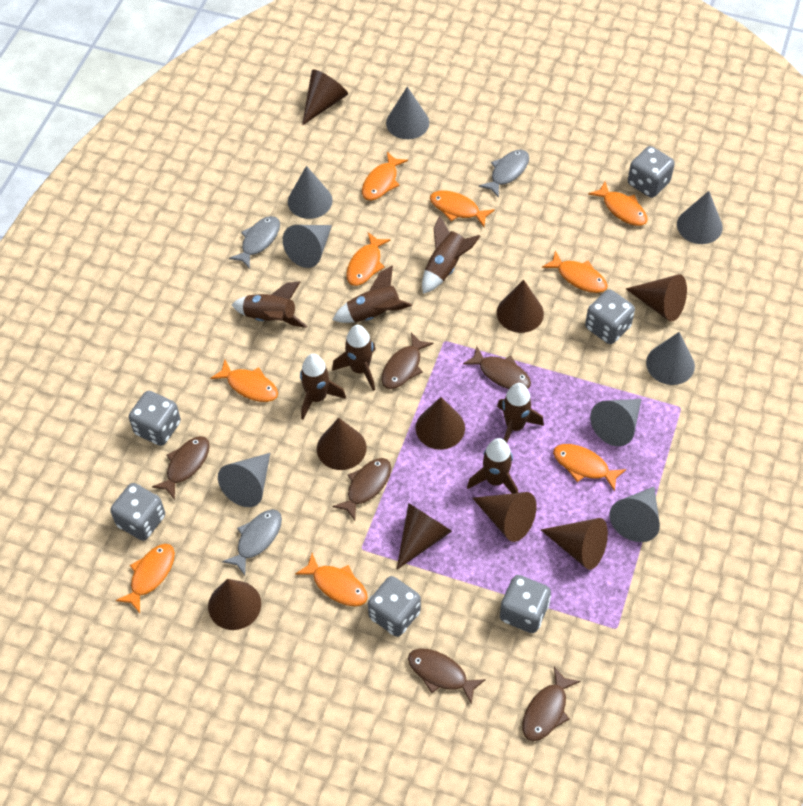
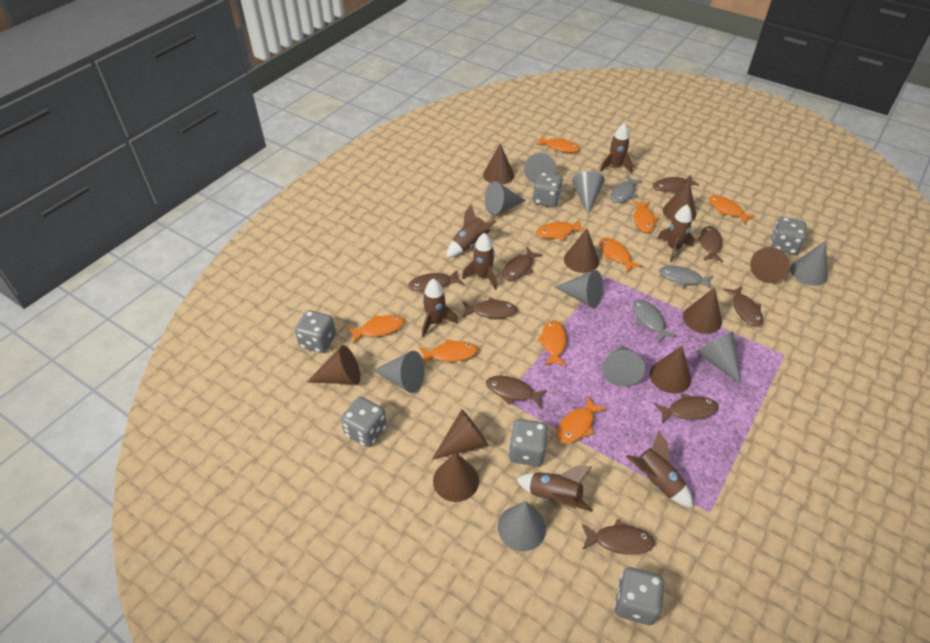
brown fish: [152,436,210,500] [333,458,391,520] [381,332,434,389] [408,648,486,704] [463,346,531,389] [522,667,580,741] = 6 -> [408,270,463,292] [462,297,518,318] [486,376,547,408] [502,247,543,280] [582,519,655,555] [653,175,699,192] [654,393,718,423] [696,226,723,262] [723,286,763,327] = 9
grey cone: [218,453,270,507] [283,225,332,268] [288,166,333,219] [386,86,429,139] [590,399,642,446] [609,487,660,542] [646,332,695,385] [677,191,723,244] = 8 -> [373,351,425,393] [485,181,526,215] [498,501,546,551] [524,153,556,184] [555,270,603,308] [572,171,605,214] [602,345,645,387] [696,332,741,384] [790,241,828,286] = 9

